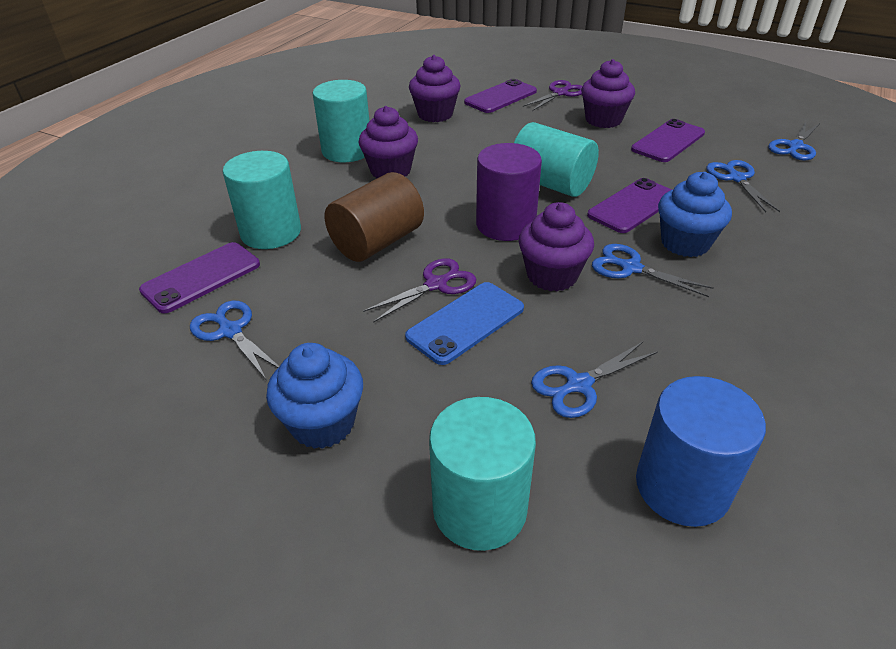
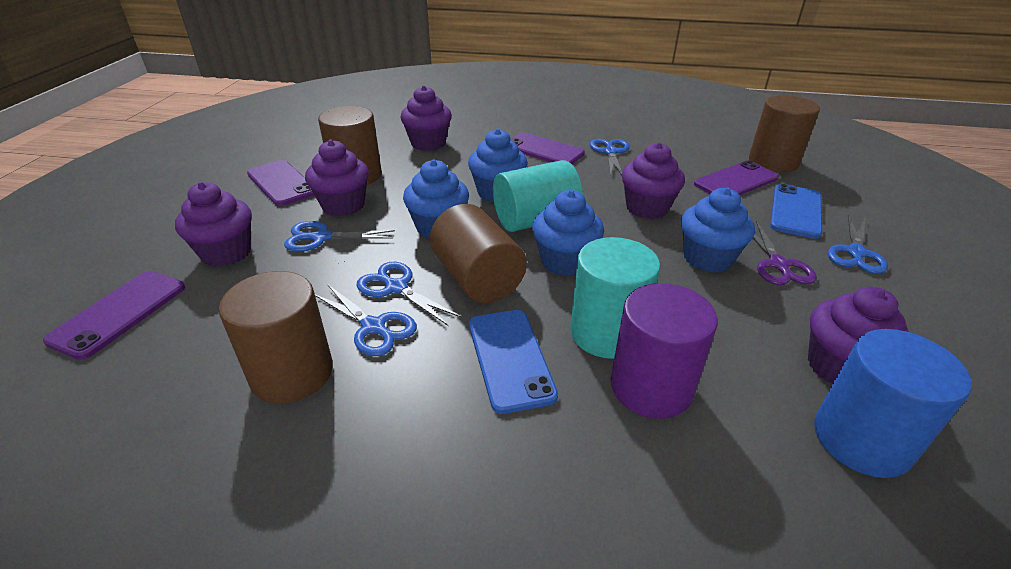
blue cupcake: [266,343,363,449] [658,172,732,257] = 2 -> [403,159,469,239] [468,129,528,202] [532,190,604,276] [681,187,755,273] = 4
blue phone: [405,282,524,365] = 1 -> [469,310,558,414] [770,184,822,239] = 2
brown cylinder: [325,172,424,262] = 1 -> [219,271,333,404] [318,106,382,185] [430,204,527,303] [749,95,820,172] = 4
purple cupcake: [358,106,418,179] [409,55,461,122] [519,202,594,291] [581,59,635,128] = 4 -> [175,182,252,267] [305,140,369,216] [401,86,452,151] [622,142,685,219] [808,287,909,384] = 5
purple scissors: [363,258,476,323] [523,80,582,111] = 2 -> [753,221,817,285] = 1
turquoise cylinder: [223,151,301,249] [313,80,369,162] [429,397,536,551] [514,122,599,197] = 4 -> [493,160,583,232] [570,237,660,359] = 2

